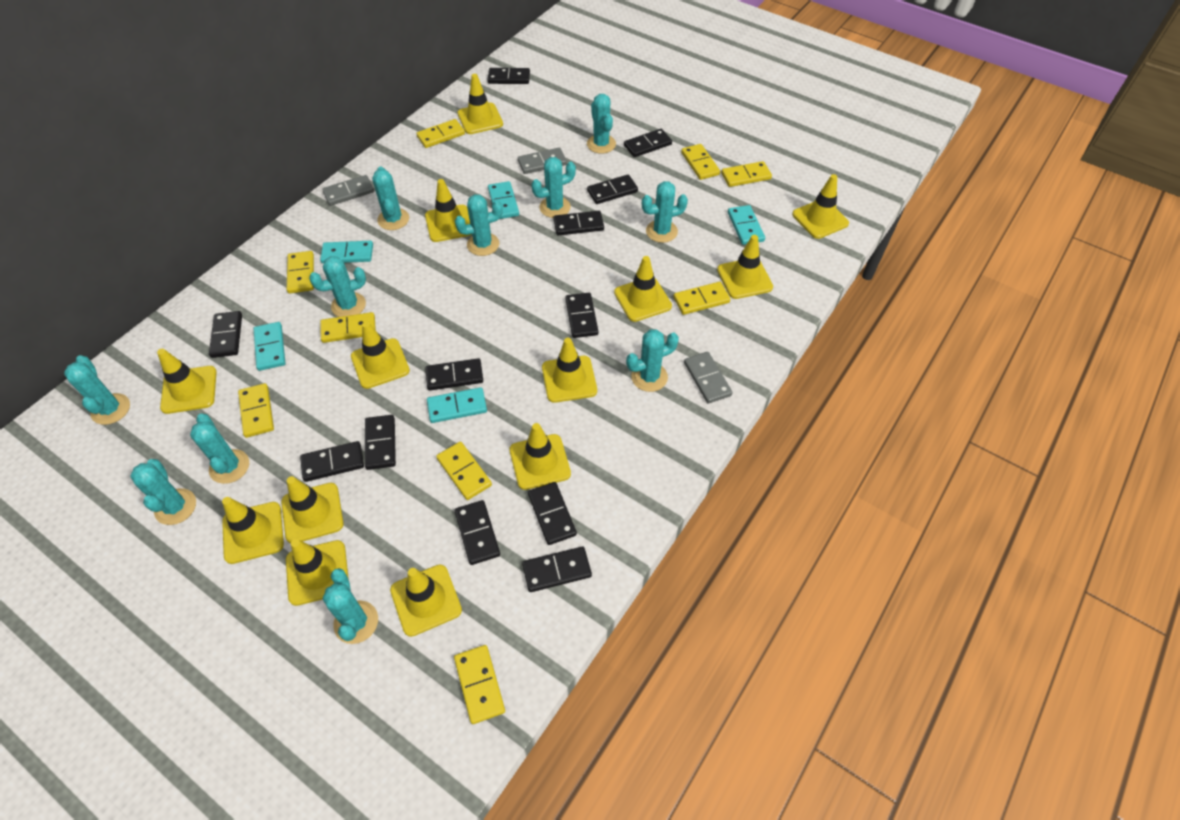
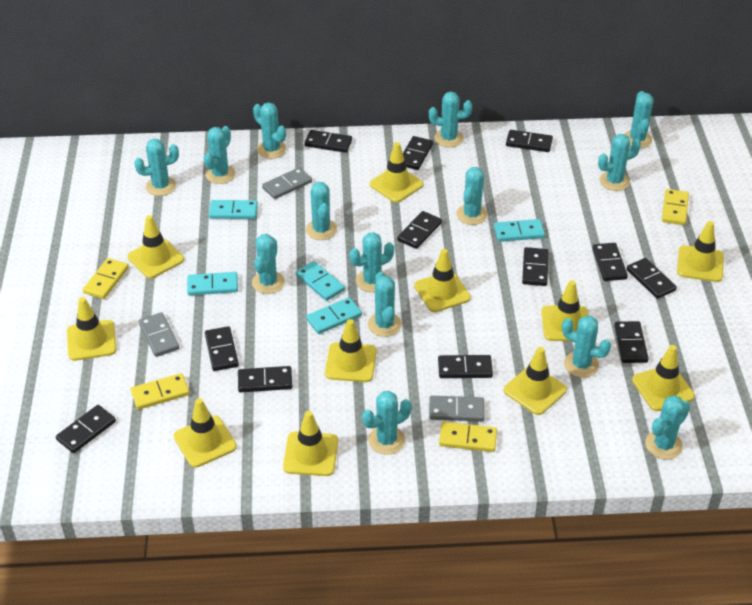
turquoise cactus: [64,355,130,425] [130,459,196,525] [190,414,249,484] [309,256,366,317] [323,568,378,644] [372,167,409,230] [455,194,503,256] [531,157,576,218] [587,94,616,154] [626,329,679,392] [642,181,688,243] = 11 -> [134,139,179,196] [204,126,236,184] [252,234,285,294] [253,102,286,159] [306,182,337,240] [350,232,394,292] [362,391,412,455] [368,272,402,337] [429,92,472,147] [456,167,488,225] [562,315,611,378] [598,134,641,191] [625,91,653,148] [645,395,690,460] = 14
yellow domino: [238,383,274,438] [287,251,314,293] [320,312,376,343] [416,119,465,148] [436,442,492,500] [454,645,505,724] [673,282,731,315] [681,144,720,180] [721,161,772,187] = 9 -> [83,258,129,299] [131,373,190,410] [439,422,497,452] [662,189,689,225] = 4
yellow traffic cone: [157,349,217,414] [222,497,284,564] [281,476,343,543] [286,539,349,606] [351,322,410,389] [390,565,462,637] [425,179,472,242] [458,74,503,134] [509,423,571,490] [542,338,597,403] [614,256,672,322] [717,235,773,299] [792,174,849,239] = 13 -> [67,297,117,361] [127,215,184,279] [174,398,237,468] [283,411,338,476] [325,319,377,382] [370,142,423,203] [414,249,471,312] [504,347,567,415] [541,280,588,341] [632,345,695,411] [677,221,724,282] = 11

